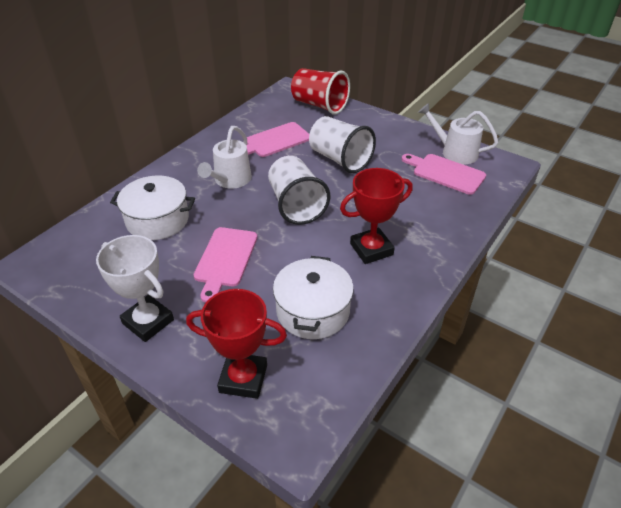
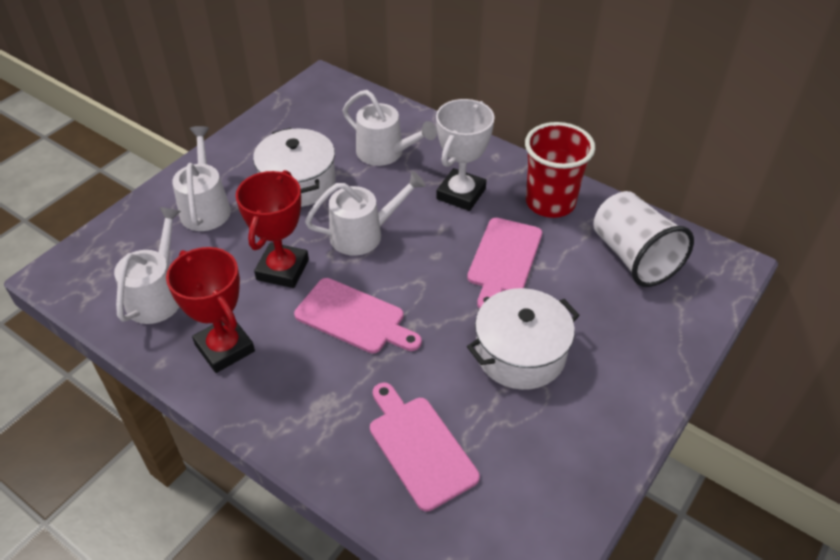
white cup: [268,156,330,225] [309,116,376,173] = 2 -> [593,191,694,287] = 1
white watering can: [197,126,252,189] [418,103,498,164] = 2 -> [114,207,181,324] [172,126,231,231] [305,171,426,255] [343,90,437,166] = 4

